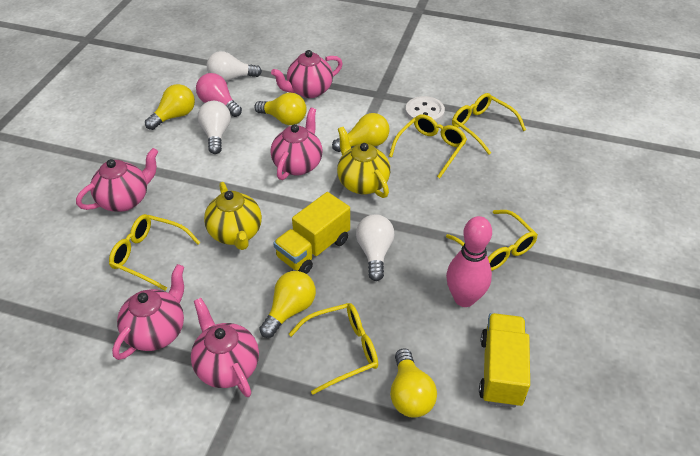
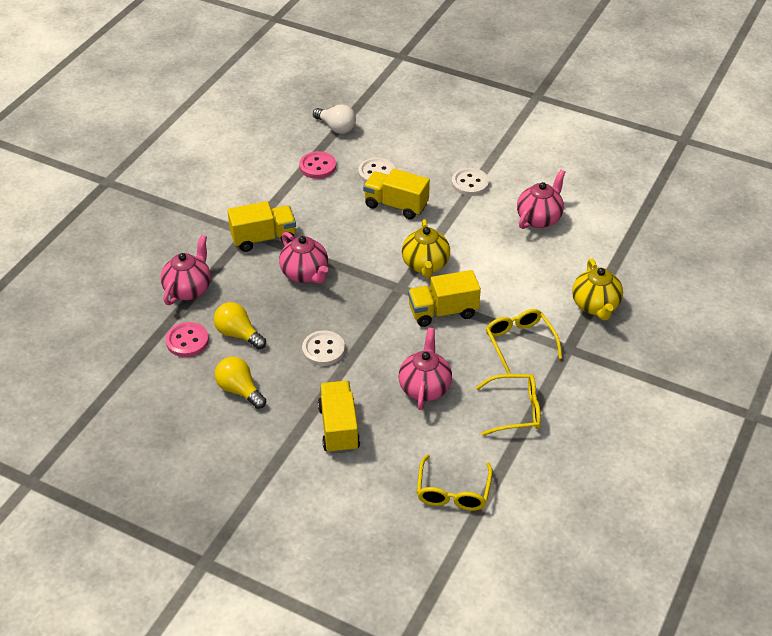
pink bowling pin: [446,216,492,307] = 1 -> none = 0
pink button: none = 0 -> [165,322,209,357] [299,151,336,179] = 2
pink light bulb: [196,73,242,117] = 1 -> none = 0
pink teapot: [76,148,158,212] [112,264,184,360] [191,298,259,397] [271,50,343,98] [271,108,323,180] = 5 -> [161,235,211,305] [279,232,328,284] [399,328,452,410] [517,170,565,229] = 4
white button: [405,96,445,123] = 1 -> [302,330,345,366] [358,158,395,183] [452,168,489,196] = 3
white light bulb: [198,101,231,154] [207,51,262,82] [356,214,394,281] = 3 -> [313,105,356,134] = 1
yellow glasses: [109,214,200,291] [289,303,378,395] [389,114,467,178] [446,210,538,271] [452,93,526,155] = 5 -> [417,454,493,511] [475,374,541,436] [486,309,562,374] = 3
yellow light bulb: [145,84,195,130] [254,93,307,125] [259,271,316,338] [332,113,389,152] [390,348,437,418] = 5 -> [214,302,266,349] [215,357,266,409] = 2
yellow truck: [273,192,350,274] [479,313,530,408] = 2 -> [227,201,296,252] [318,381,360,454] [363,169,430,219] [408,270,481,327] = 4

